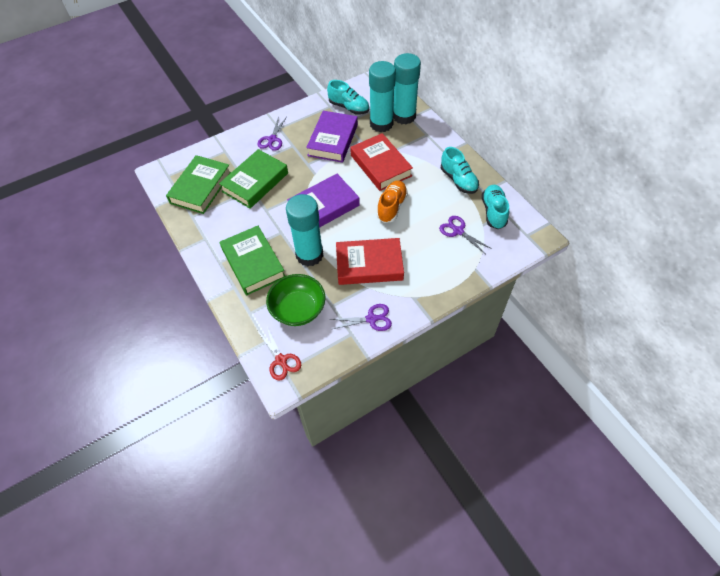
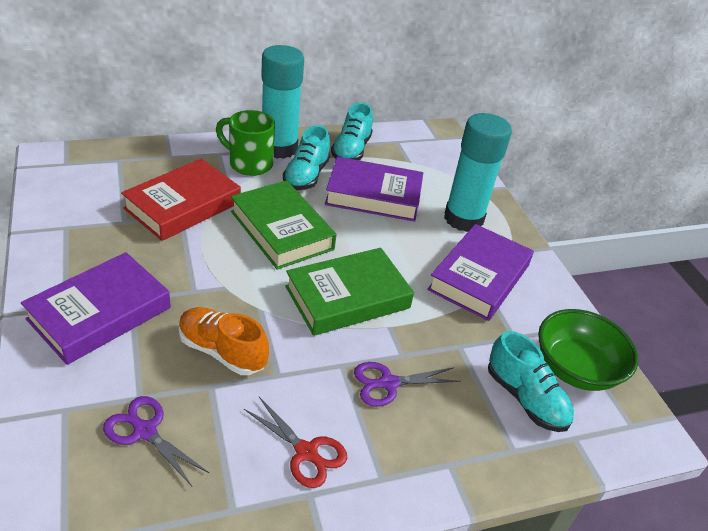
green book: [166,155,231,214] [219,149,288,209] [220,226,285,295] = 3 -> [231,180,336,270] [285,248,414,336] = 2
green mug: none = 0 -> [216,110,275,176] = 1
purple book: [287,174,360,228] [306,111,358,163] = 2 -> [21,252,171,365] [325,157,423,222] [427,224,534,321] = 3
purple scissors: [257,117,287,151] [330,304,392,331] [439,216,492,254] = 3 -> [103,396,209,486] [354,362,461,407] = 2
red book: [336,238,404,285] [350,133,413,191] = 2 -> [121,159,241,241] = 1
turquoise glue stick: [286,194,323,267] [369,61,396,132] [393,53,421,125] = 3 -> [261,45,304,159] [444,113,512,232] = 2

